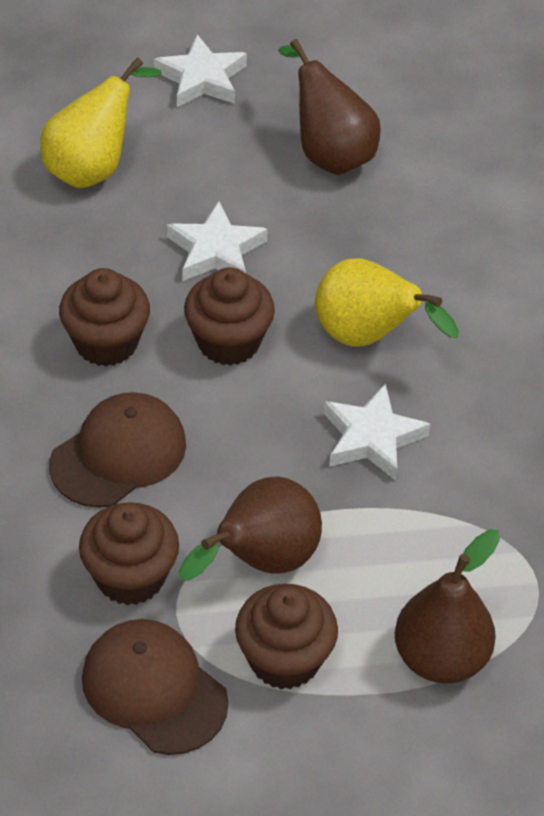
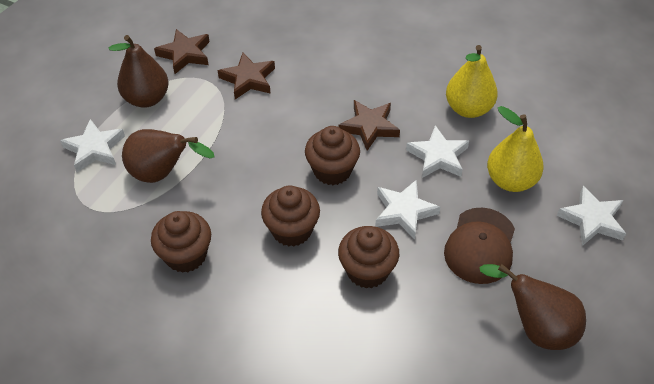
brown cap: [49,392,186,508] [82,619,229,755] = 2 -> [444,208,515,284] = 1
brown star: none = 0 -> [154,29,210,74] [218,53,275,99] [339,100,400,151] = 3
white star: [154,34,247,107] [167,201,268,281] [324,383,431,481] = 3 -> [60,119,125,172] [375,180,440,240] [406,125,469,178] [557,186,626,246] = 4

